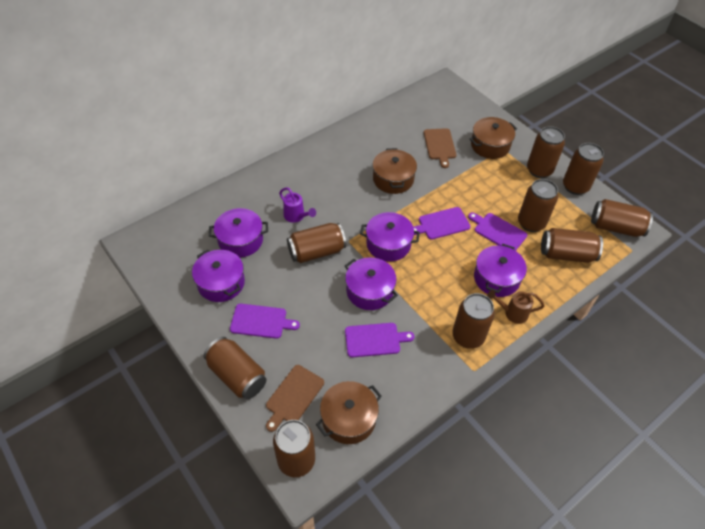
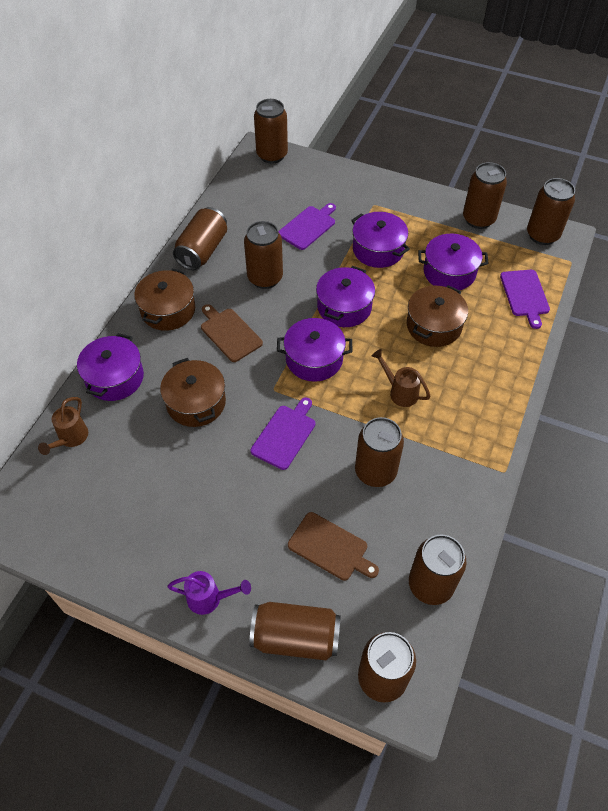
brown watering can: [487,290,545,324] = 1 -> [38,397,88,455] [372,349,431,407] = 2
purple cutting board: [230,304,300,339] [345,323,414,357] [413,207,471,240] [468,212,527,251] = 4 -> [250,398,315,470] [279,203,336,250] [500,270,550,329] = 3

